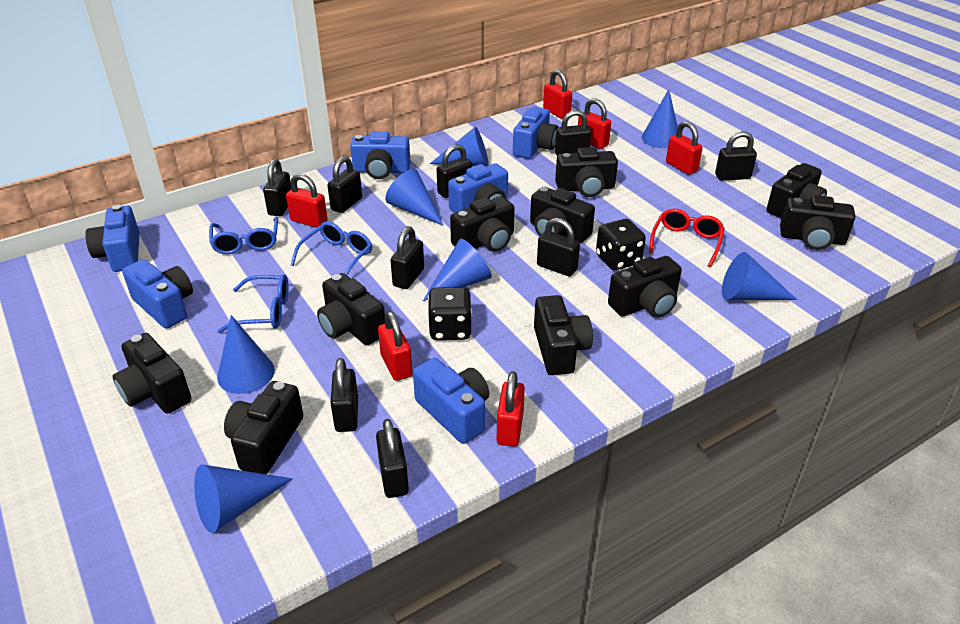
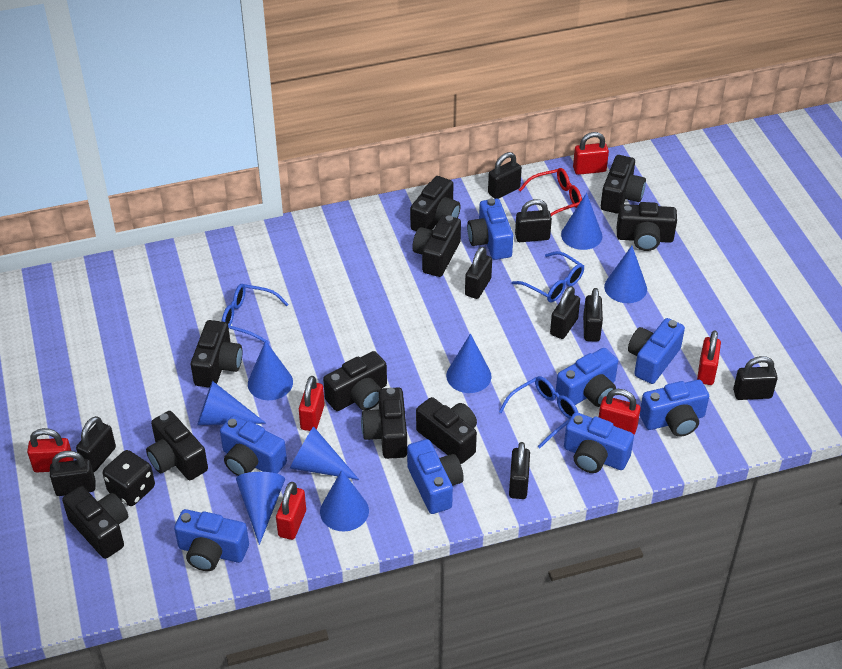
black dice: [428,287,472,340] [596,219,646,270] = 2 -> [103,450,155,506] = 1
blue camera: [85,205,139,272] [122,259,193,329] [350,131,410,179] [413,358,489,444] [448,163,508,213] [513,107,558,159] = 6 -> [174,509,249,571] [220,415,287,476] [407,439,464,514] [467,198,513,260] [556,348,618,407] [564,412,634,473] [628,318,685,384] [640,380,709,437] = 8
blue cone: [194,464,293,533] [217,315,275,394] [385,169,444,226] [423,239,492,301] [429,127,489,166] [642,89,678,148] [722,252,797,300] = 7 -> [197,381,266,425] [236,472,285,545] [248,341,293,400] [290,426,359,480] [320,470,369,531] [446,334,491,393] [561,193,603,250] [604,246,647,303] = 8

